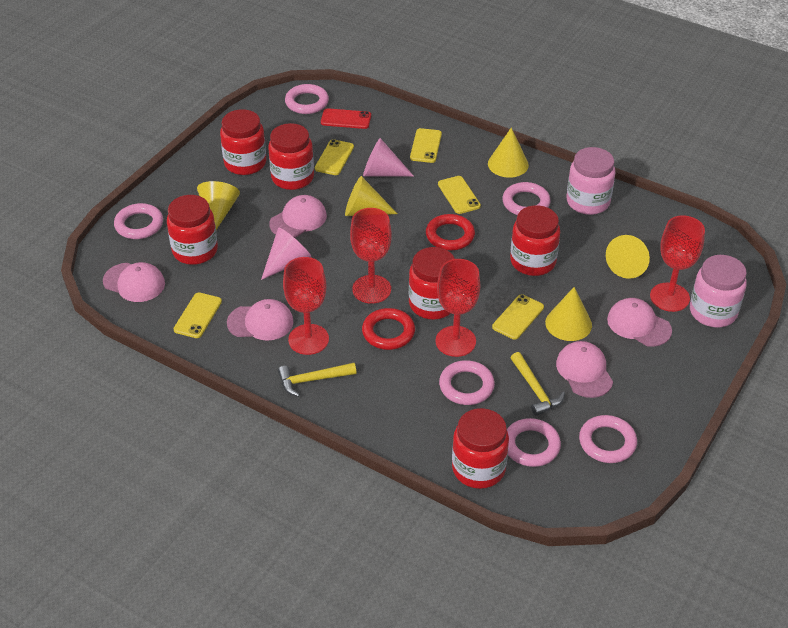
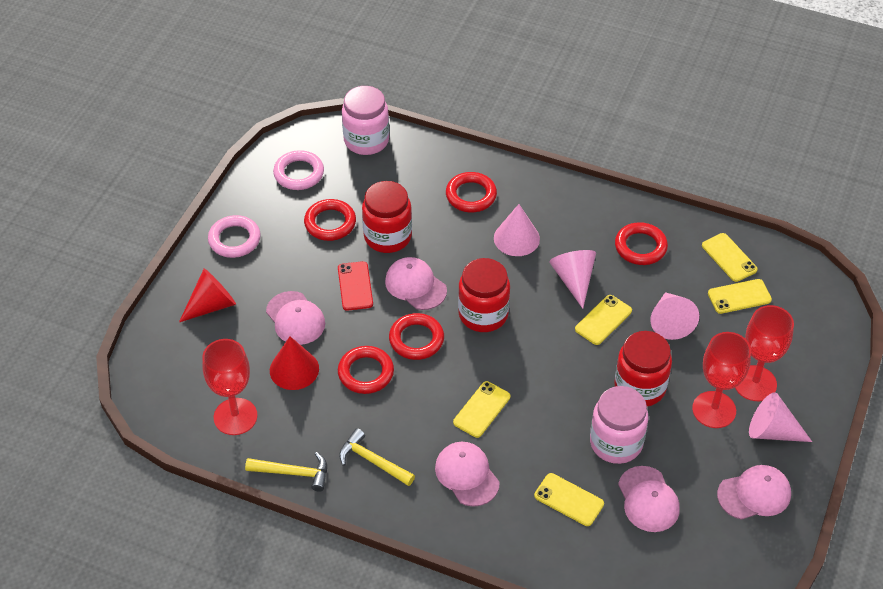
pink cone: [261,227,312,280] [363,138,414,177] = 2 -> [494,204,540,256] [549,250,596,309] [650,292,699,340] [749,392,812,442] = 4
pink ring: [114,203,163,239] [285,84,329,114] [439,360,495,405] [502,182,551,215] [507,418,561,467] [579,415,637,463] = 6 -> [208,215,261,258] [273,150,324,190] = 2
red cone: none = 0 -> [179,269,236,322] [270,337,319,390] = 2
red goblet: [283,257,329,355] [350,208,392,304] [435,259,480,357] [650,215,705,312] = 4 -> [202,339,258,435] [692,332,751,428] [735,305,794,401] = 3
red jar: [167,195,218,265] [220,109,266,175] [268,123,314,190] [409,247,455,320] [452,408,509,489] [510,205,560,276] = 6 -> [362,181,412,253] [458,258,510,332] [614,331,672,407] = 3
red ring: [362,308,415,350] [426,214,475,250] = 2 -> [304,199,356,241] [338,346,394,394] [389,313,444,360] [446,172,497,212] [615,222,668,265] = 5
yellow cone: [197,181,240,230] [345,176,397,216] [488,128,529,178] [545,287,592,341] [606,235,650,279] = 5 -> none = 0

